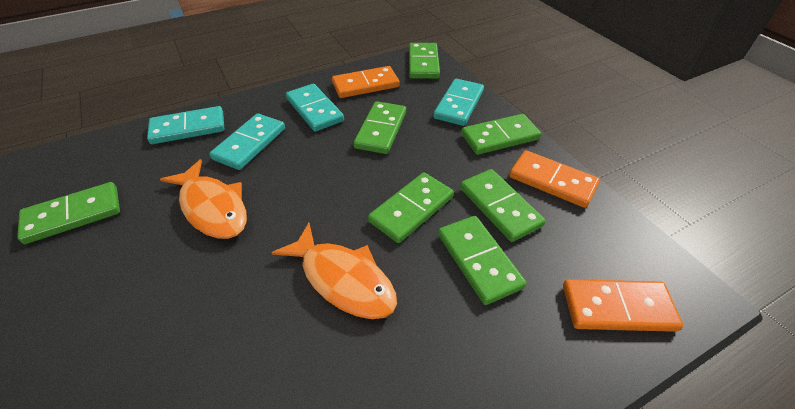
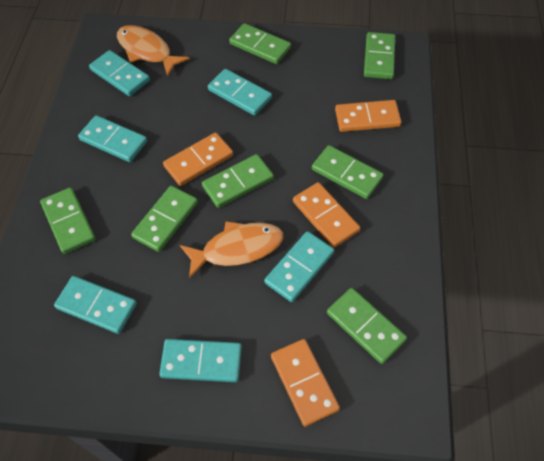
orange domino: [332,66,400,98] [509,150,600,208] [563,279,683,332] = 3 -> [163,132,233,186] [271,339,340,427] [293,182,360,248] [335,100,401,132] = 4
turquoise domino: [147,106,224,144] [209,113,285,170] [286,84,344,132] [433,79,484,126] = 4 -> [54,276,137,334] [78,115,147,162] [89,50,150,96] [159,339,242,382] [208,69,272,115] [264,231,334,302] = 6

